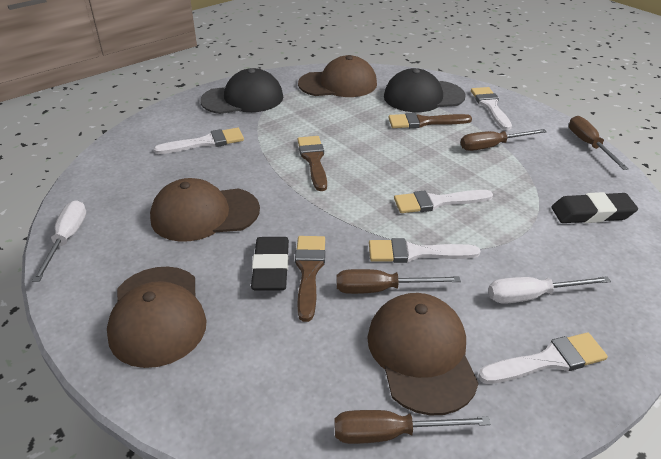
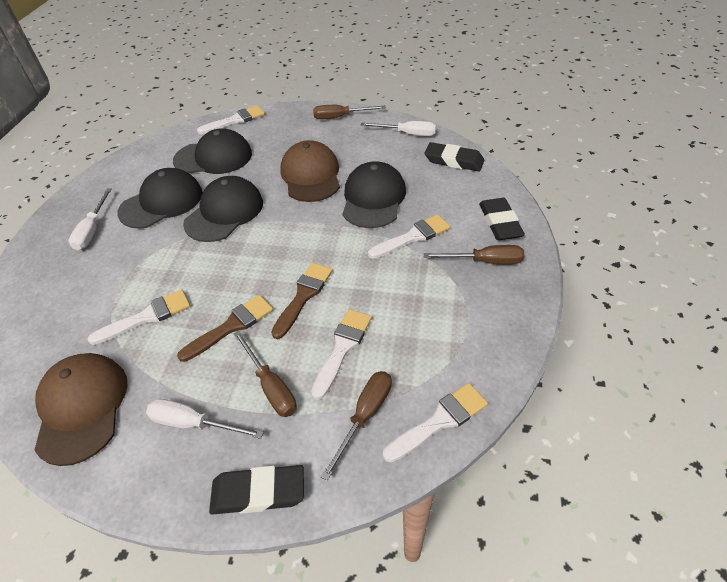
black cap: [200,68,283,114] [384,68,466,112] = 2 -> [117,168,202,229] [173,128,252,174] [183,176,263,242] [343,161,406,228] = 4
black eraser: [251,237,289,291] [551,192,638,223] = 2 -> [209,465,304,515] [425,142,484,171] [479,198,525,240] = 3
brown brush: [295,236,325,322] [298,136,327,191] [388,112,472,128] = 3 -> [177,295,273,362] [271,263,332,339] = 2
brown cap: [107,267,207,368] [150,178,260,242] [298,55,377,97] [367,293,479,416] = 4 -> [35,353,127,466] [280,140,340,202] = 2
white screwdriver: [32,200,86,282] [488,276,611,304] = 2 -> [69,188,112,250] [146,399,264,439] [361,121,436,136] = 3

